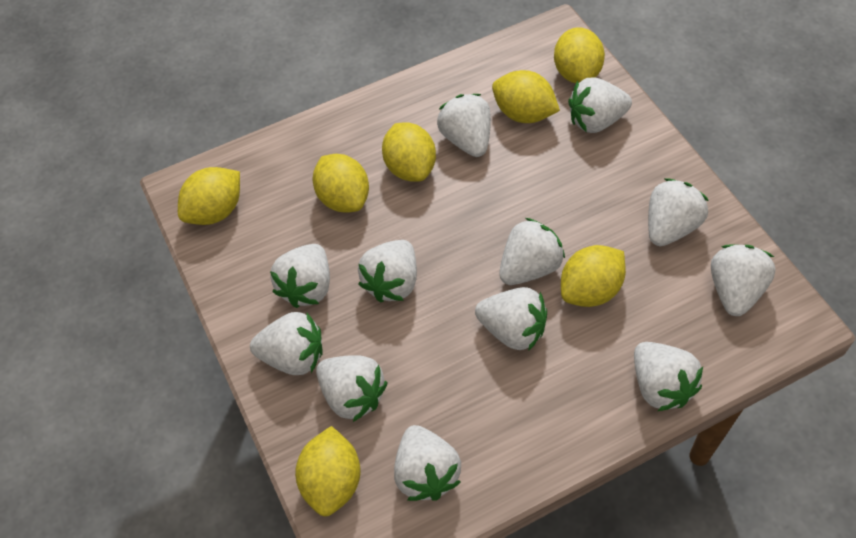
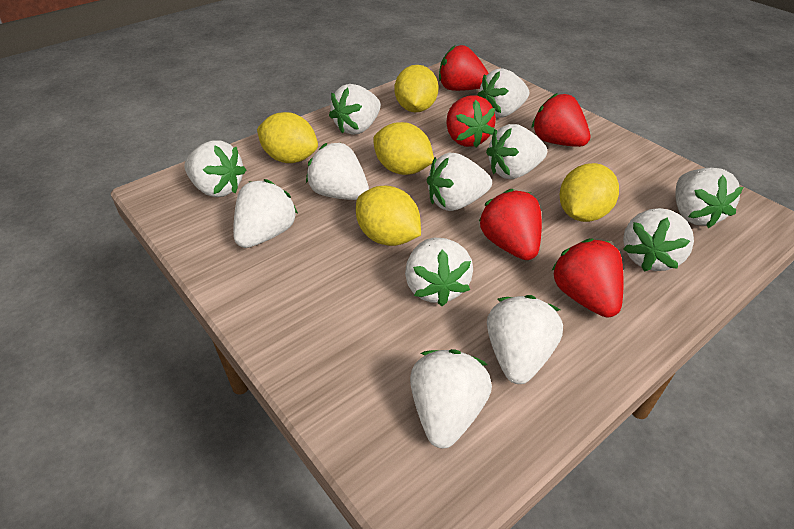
red strawberry: none = 0 -> [439,45,488,91] [446,96,496,148] [478,189,542,260] [531,93,590,147] [551,238,624,318] = 5
yellow lemon: [178,167,240,225] [295,426,361,516] [313,154,369,212] [382,123,436,182] [492,70,560,123] [554,28,605,83] [561,245,626,307] = 7 -> [257,112,318,163] [356,186,421,246] [373,122,434,175] [395,65,439,112] [559,163,619,222] = 5

